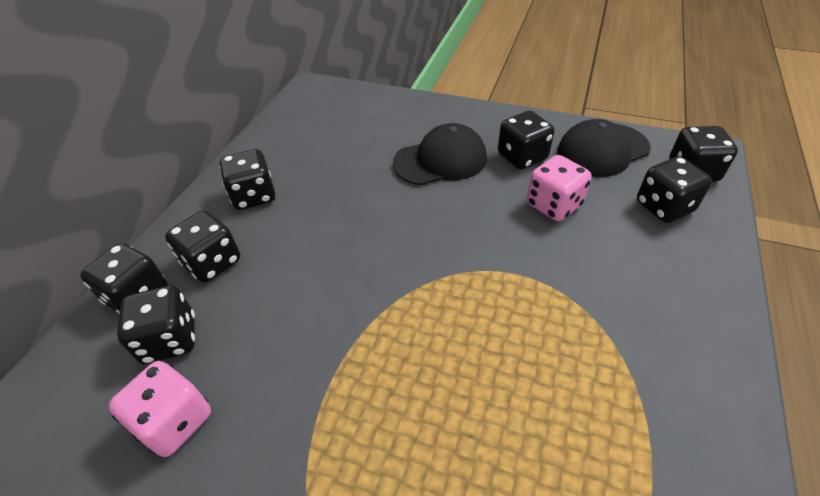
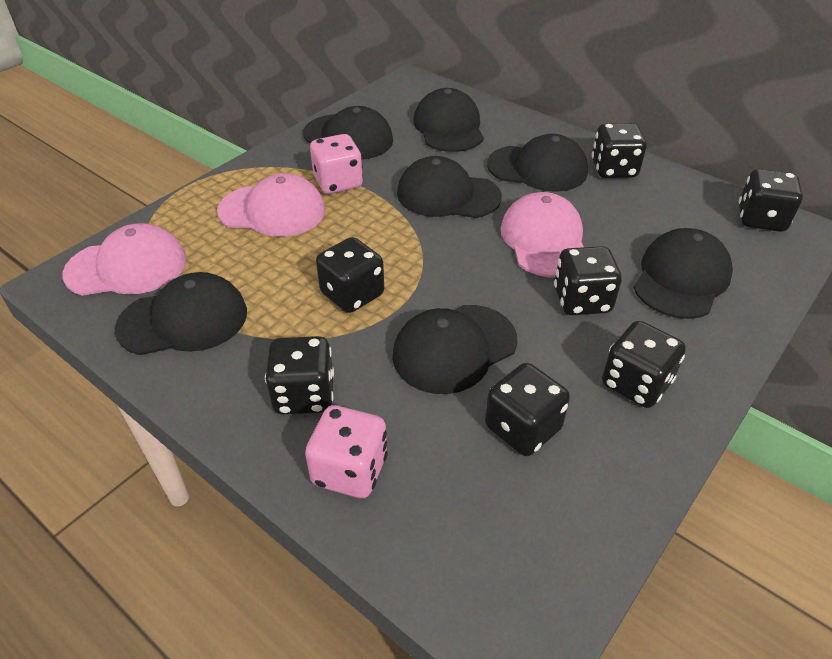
black cap: [393,123,487,185] [558,119,651,177] = 2 -> [115,272,247,355] [303,106,393,160] [392,305,518,394] [397,156,502,218] [413,88,484,152] [487,134,588,192] [633,228,733,319] = 7
pink cap: none = 0 -> [62,223,187,296] [217,173,325,237] [500,192,584,277] = 3

